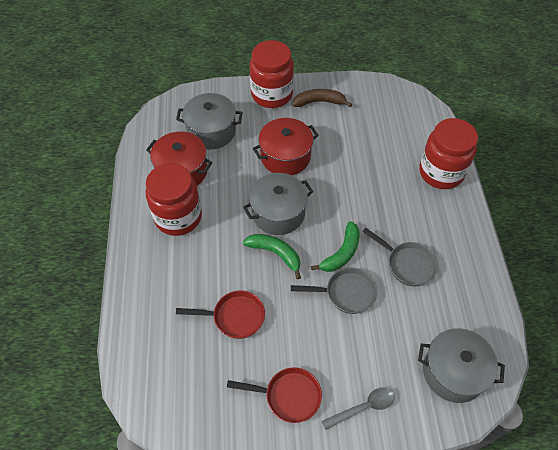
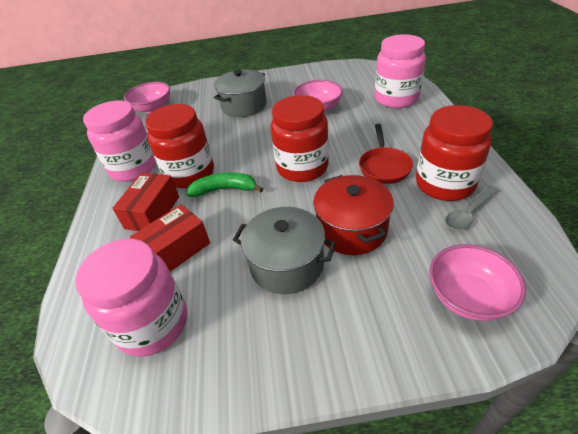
brown banana: [293,89,352,107] = 1 -> none = 0
green banana: [243,234,301,279] [311,221,360,272] = 2 -> [186,173,263,197] = 1
grey pan: [291,268,377,314] [363,228,438,286] = 2 -> none = 0
grey pot: [176,93,242,149] [243,173,313,235] [418,328,505,403] = 3 -> [214,69,267,117] [233,207,336,294] = 2
pink bowl: none = 0 -> [124,82,170,114] [293,80,343,113] [429,244,526,321] = 3
pink jar: none = 0 -> [75,239,187,357] [83,101,156,182] [375,34,426,108] = 3
red box: none = 0 -> [112,173,179,231] [130,204,210,272] = 2
red pan: [176,290,265,339] [227,367,322,423] = 2 -> [359,124,413,184] = 1
red pot: [146,132,213,186] [253,118,319,175] = 2 -> [313,175,394,255] = 1

